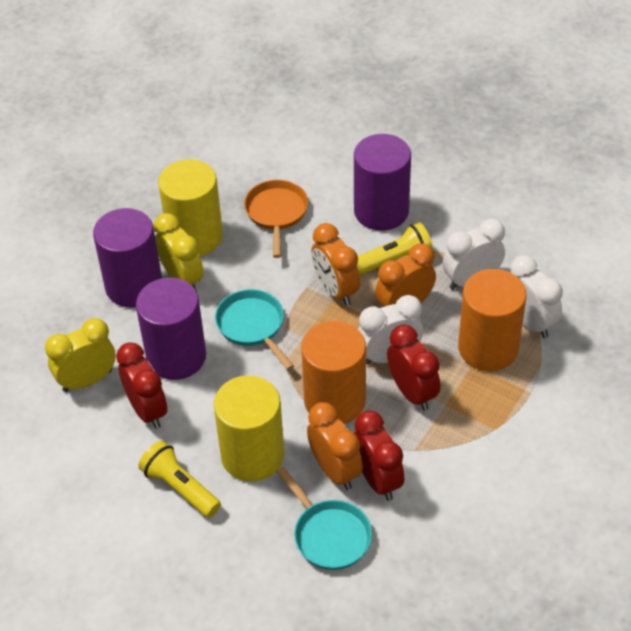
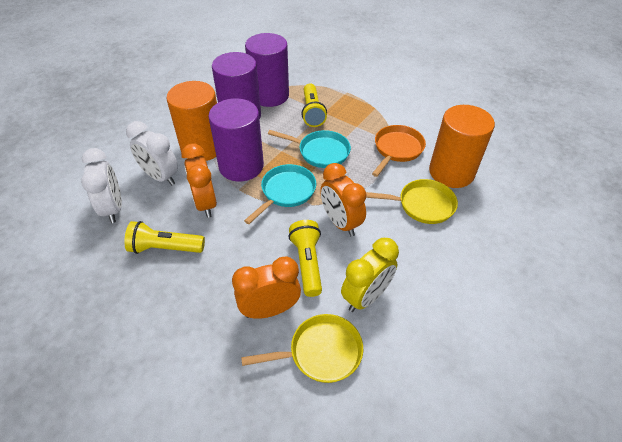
red clock: [116,342,167,429] [354,410,404,501] [387,324,441,411] = 3 -> none = 0
white clock: [358,295,423,365] [443,219,505,290] [510,255,563,338] = 3 -> [81,148,122,223] [126,121,178,185] = 2
yellow clock: [45,318,116,392] [154,213,204,292] = 2 -> [341,238,399,312] = 1
yellow cylinder: [158,159,223,256] [213,375,284,482] = 2 -> none = 0
yellow flashlight: [138,441,221,518] [357,223,433,275] = 2 -> [124,221,205,254] [288,220,322,297] [301,84,327,127] = 3
yellow pan: none = 0 -> [241,314,363,383] [366,179,458,224] = 2

